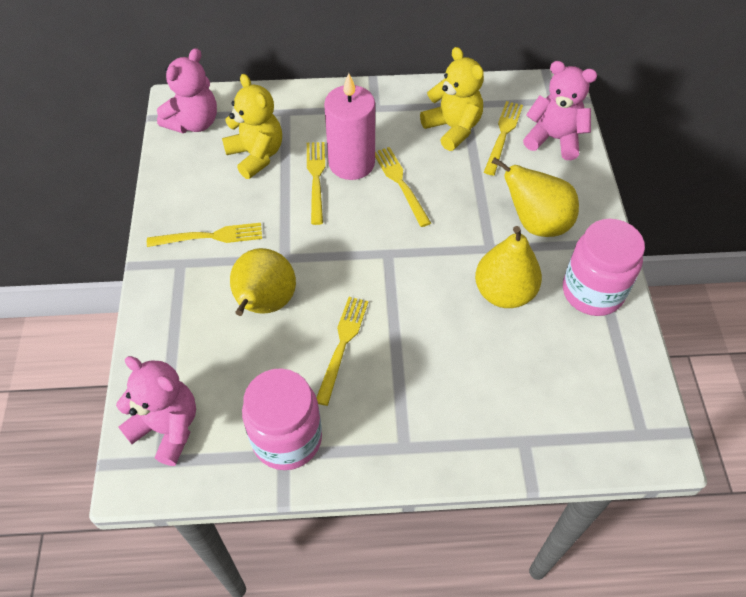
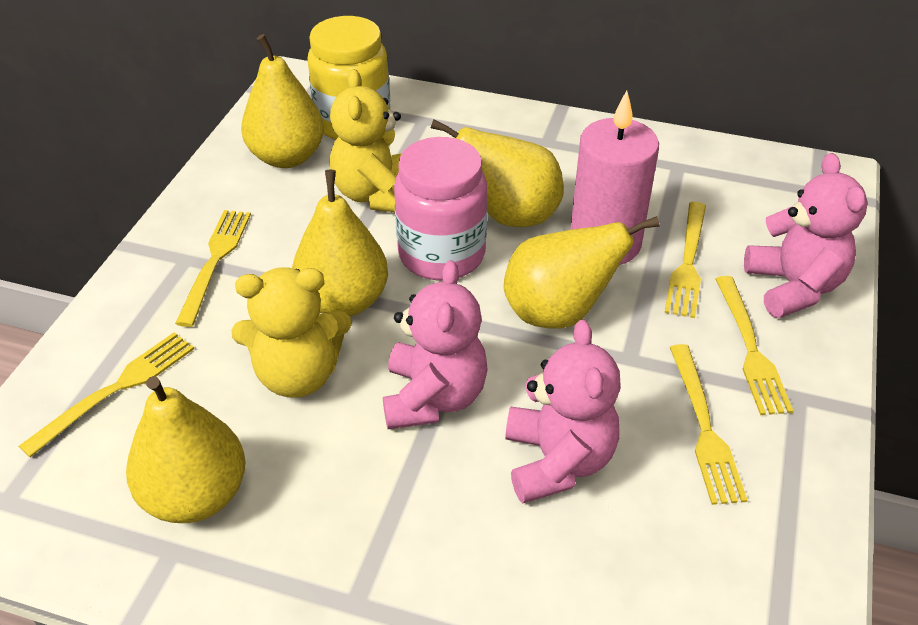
pink jar: [242,368,322,470] [563,219,645,316] = 2 -> [394,137,487,280] = 1
yellow jar: none = 0 -> [307,16,390,140] = 1
yellow pear: [230,248,296,316] [475,226,542,308] [492,157,579,237] = 3 -> [126,376,246,523] [241,34,324,168] [292,170,388,317] [431,119,564,227] [504,216,660,328] = 5

